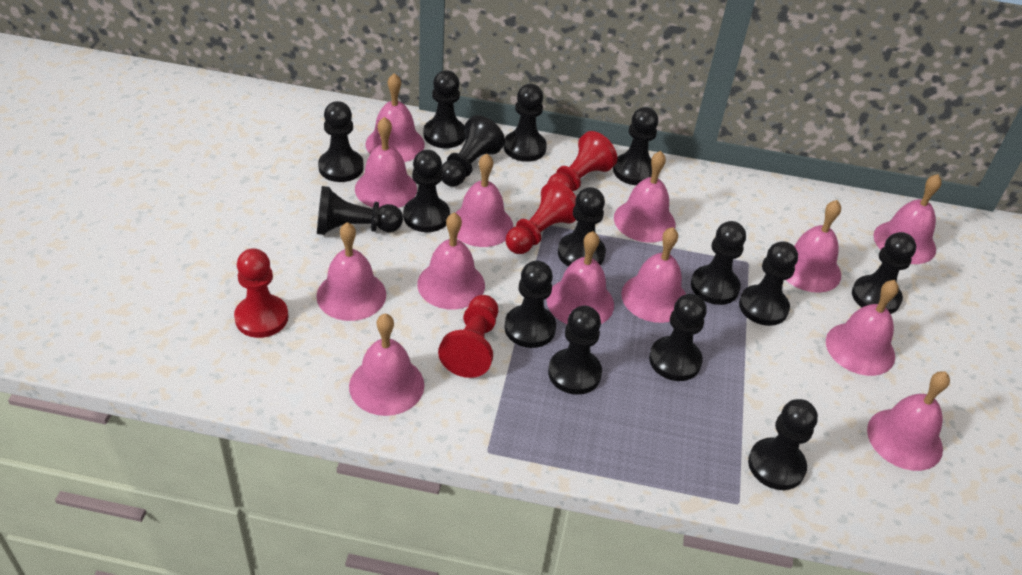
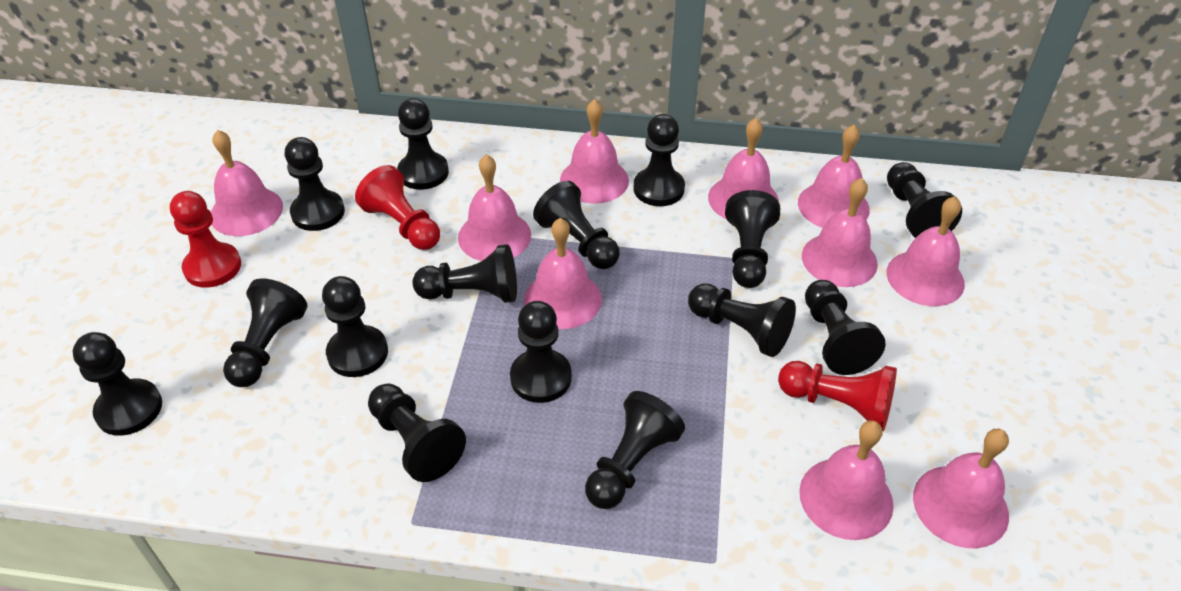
pink bell: [316,222,386,321] [349,314,424,416] [355,117,417,208] [366,73,425,162] [417,212,485,310] [455,153,513,247] [547,231,614,324] [614,151,675,243] [621,227,686,323] [786,200,841,293] [826,280,899,376] [867,371,950,471] [873,174,942,264] = 13 -> [211,130,283,236] [458,154,531,261] [524,218,602,329] [560,99,629,204] [708,118,779,219] [798,125,870,228] [799,421,894,540] [802,178,878,287] [886,196,965,306] [913,429,1009,548] = 10
red pawn: [234,248,288,338] [438,295,498,378] [506,181,576,254] [547,131,617,191] = 4 -> [170,191,241,288] [355,165,440,250] [778,361,897,431] = 3

